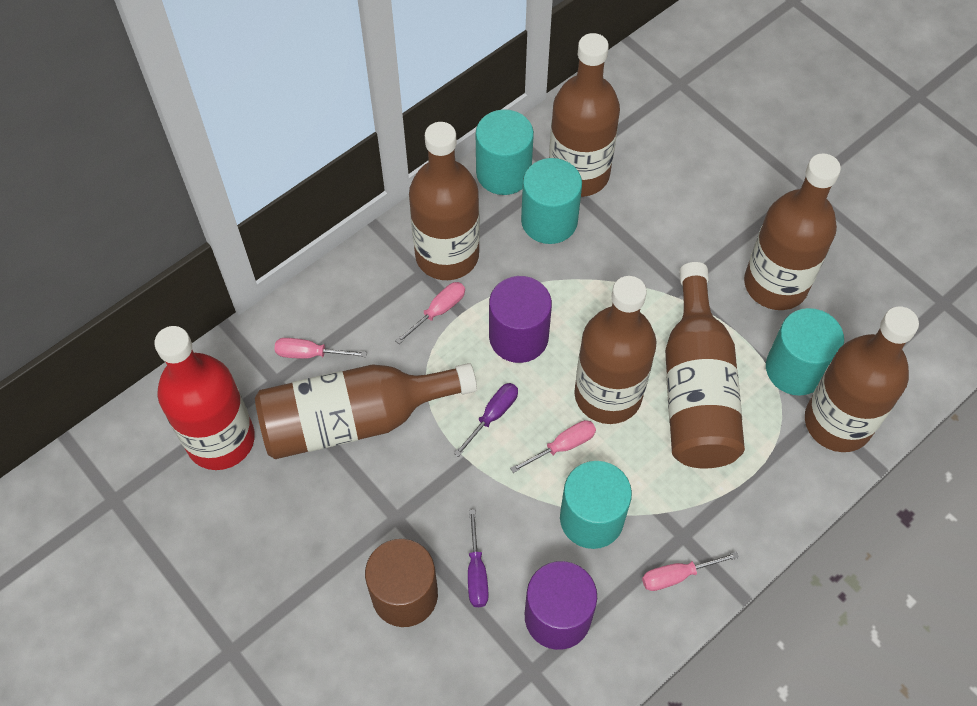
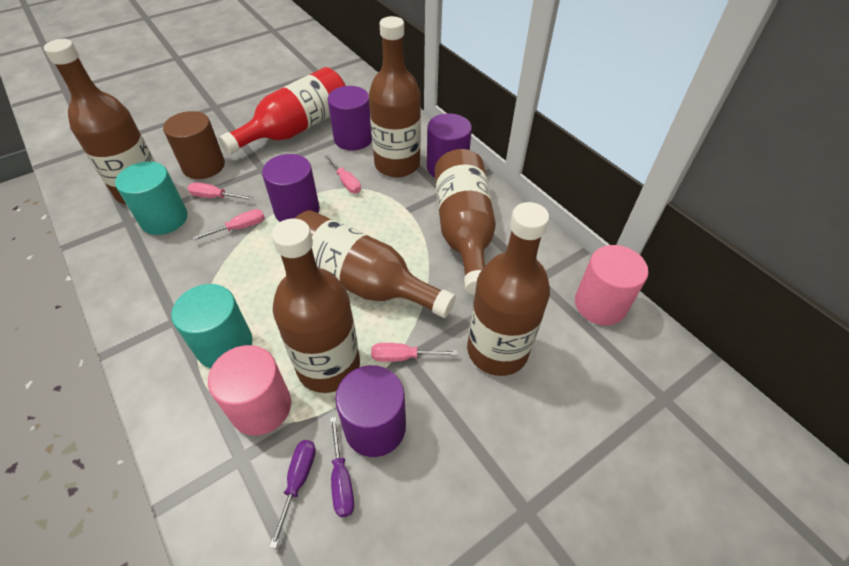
brown bottle: [255,363,477,459] [409,122,480,280] [549,33,620,197] [574,276,656,424] [665,262,745,468] [744,153,841,310] [805,307,919,452] = 7 -> [44,39,155,205] [272,219,360,393] [294,210,456,318] [369,16,421,177] [435,149,496,295] [467,202,550,376] = 6
pink cylinder: none = 0 -> [208,345,291,436] [575,245,648,326] = 2
purple cylinder: [489,276,552,363] [525,561,597,650] = 2 -> [262,154,320,222] [328,86,372,151] [335,365,406,457] [427,113,472,178] = 4
turquoise cylinder: [476,109,534,195] [521,158,582,244] [560,461,632,549] [766,308,844,396] = 4 -> [115,161,188,235] [171,284,253,368] = 2

